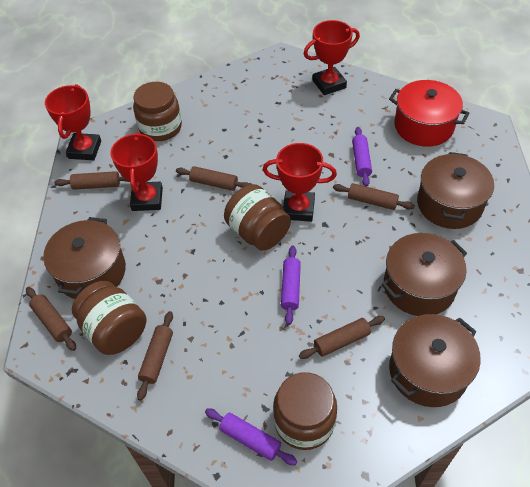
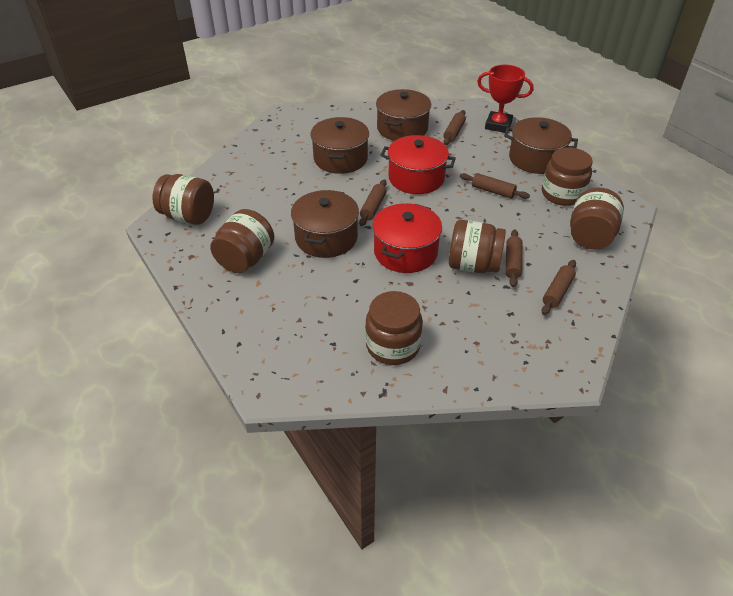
brown jar: [72,281,146,355] [133,82,182,141] [224,184,291,251] [273,372,337,450] = 4 -> [152,174,214,225] [210,209,274,273] [365,291,423,365] [449,220,506,273] [542,147,593,206] [570,188,624,249] = 6
brown rolling pin: [26,287,76,351] [54,171,129,190] [137,311,173,401] [176,166,251,191] [299,316,385,359] [333,183,415,210] = 6 -> [359,179,387,226] [443,110,466,145] [460,173,530,199] [505,229,522,287] [541,260,576,315] = 5
purple rolling pin: [205,408,297,465] [281,245,301,325] [352,127,372,187] = 3 -> none = 0
red pot: [389,80,469,147] = 1 -> [372,203,442,273] [380,135,456,194] = 2
red trophy: [45,84,101,160] [111,132,163,211] [263,143,337,222] [304,20,360,95] = 4 -> [477,65,534,133] = 1

